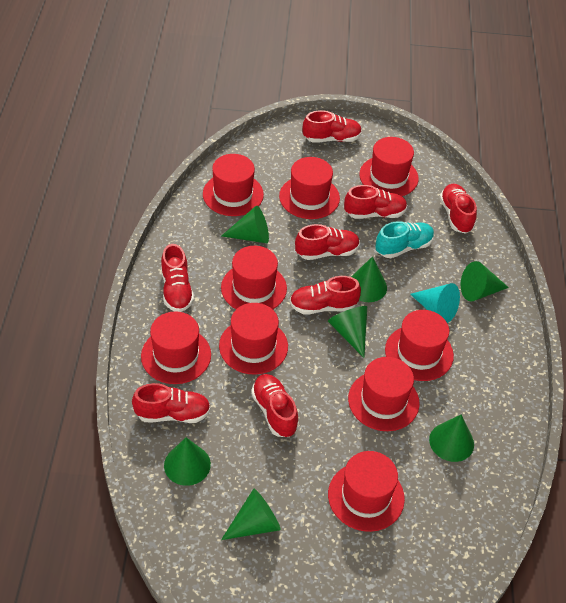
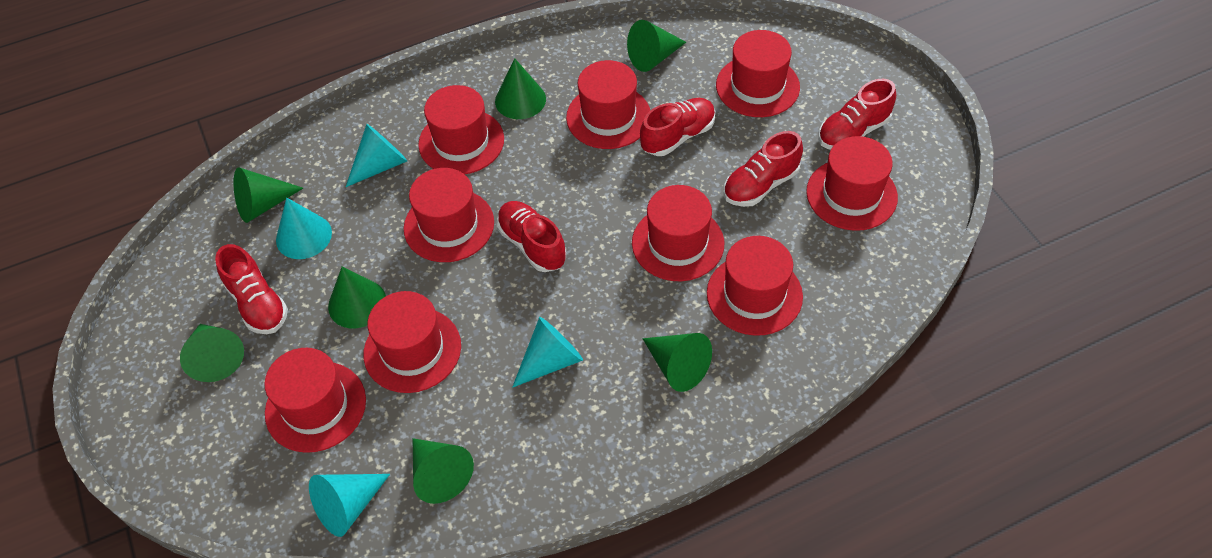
red shoe: [132,383,211,423] [161,244,194,312] [251,374,299,437] [290,276,361,314] [295,224,360,260] [303,110,362,143] [344,185,407,219] [439,184,477,234] = 8 -> [215,244,288,334] [497,201,566,272] [640,98,715,156] [723,131,803,207] [818,79,896,150] = 5
turquoise cone: [410,283,460,323] = 1 -> [276,198,332,259] [309,474,390,537] [346,124,407,187] [512,317,583,388] = 4
turquoise shoe: [375,221,434,258] = 1 -> none = 0

